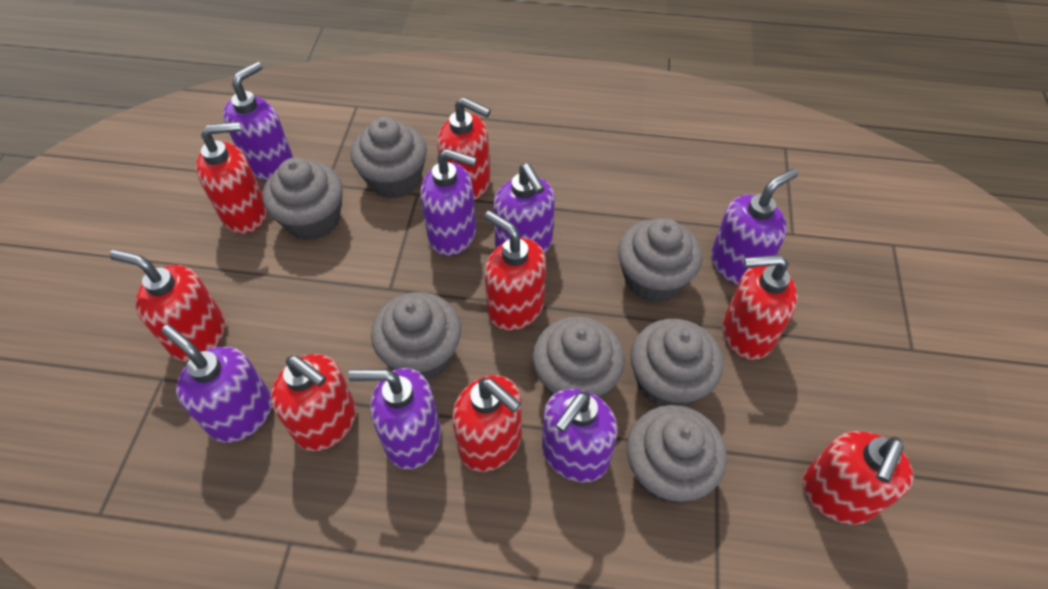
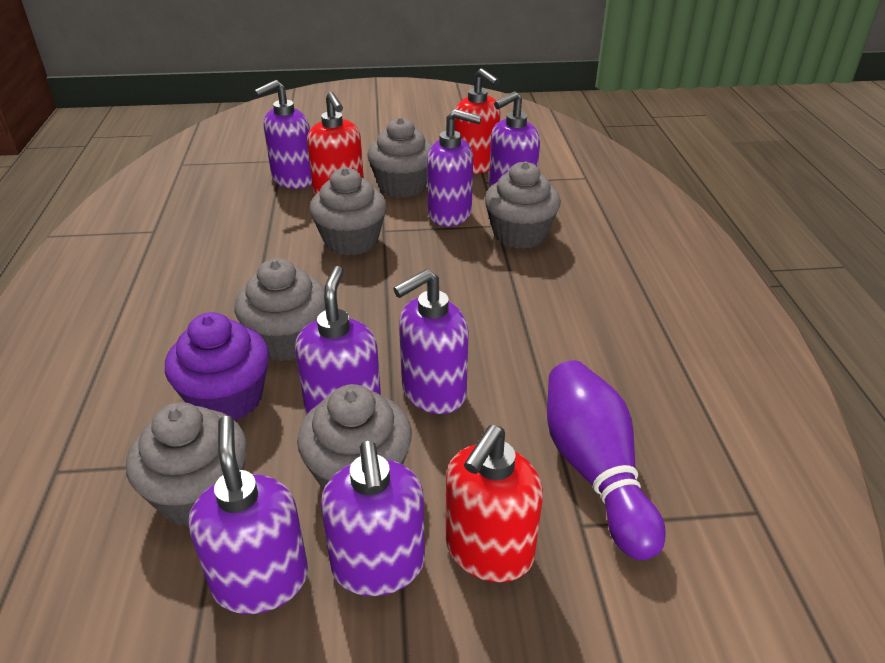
grey cupcake: [262,157,343,241] [351,117,427,199] [371,292,461,380] [533,316,625,398] [618,218,702,303] [627,405,727,503] [630,319,723,407] = 7 -> [126,402,247,527] [234,258,326,361] [297,384,412,490] [310,168,387,256] [367,118,432,198] [485,161,561,249] = 6
purple bowling pin: none = 0 -> [547,360,666,560] = 1
purple cupcake: none = 0 -> [165,312,269,421] = 1
red soap dispenser: [109,250,225,362] [196,122,267,234] [271,354,356,451] [437,97,491,201] [452,375,522,472] [484,210,546,331] [723,255,798,360] [802,431,914,525] = 8 -> [307,92,364,195] [446,425,543,583] [454,68,501,174] = 3

